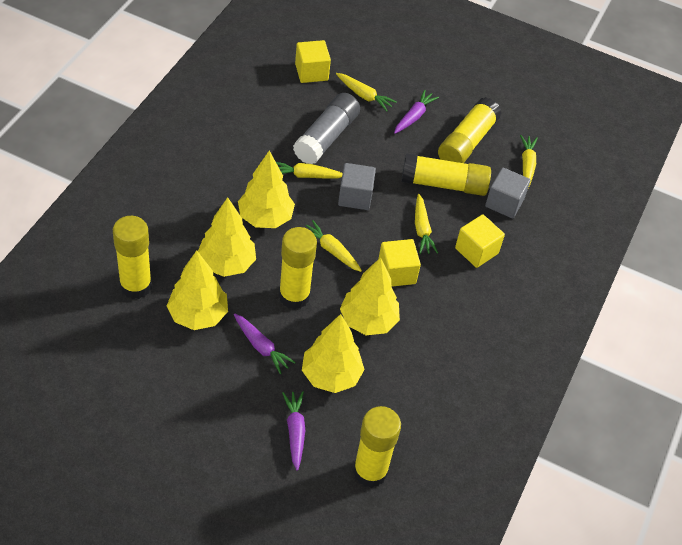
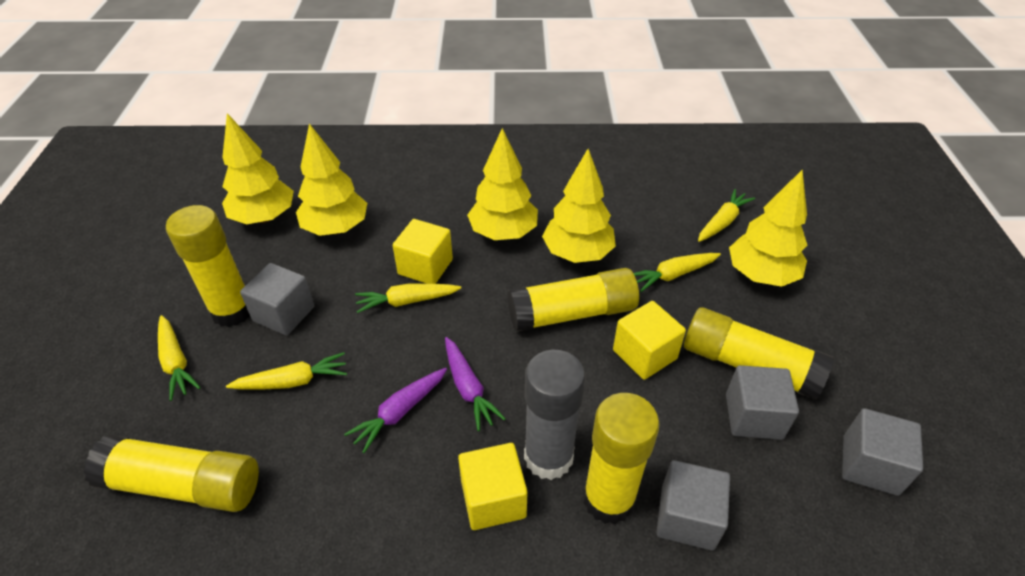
grey cube: [338,163,376,210] [485,168,531,218] = 2 -> [240,263,315,336] [656,460,730,551] [726,365,799,440] [842,408,923,496] = 4
purple carrot: [234,314,296,374] [282,391,305,471] [394,90,439,134] = 3 -> [344,368,447,453] [445,337,506,431] = 2

